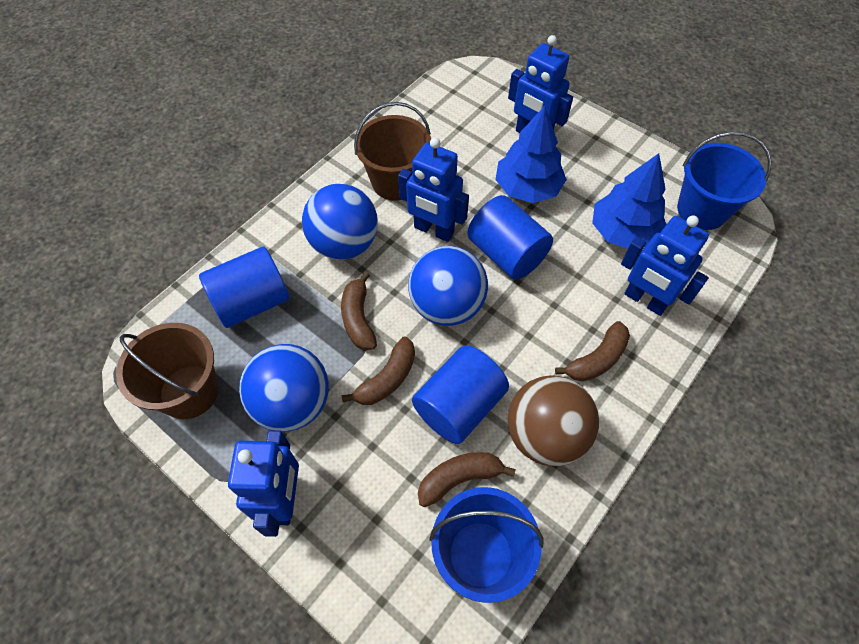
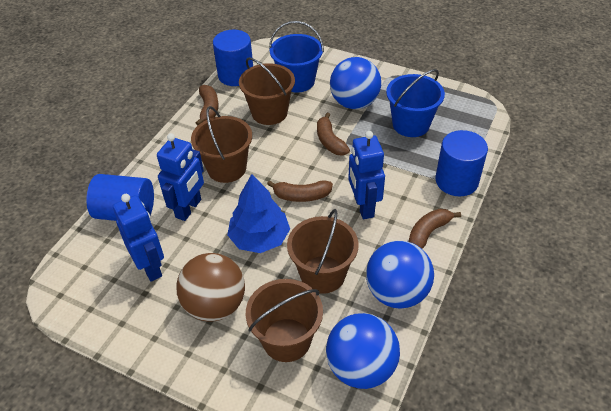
blue robot: [228,430,299,537] [398,138,469,242] [508,35,573,133] [621,215,709,316] = 4 -> [113,194,164,282] [157,133,204,221] [348,131,385,219] = 3
blue tree: [495,106,567,203] [592,153,667,249] = 2 -> [227,174,290,253] = 1
brown bucket: [116,323,219,419] [354,102,431,201] = 2 -> [191,106,252,183] [239,57,295,125] [246,279,323,362] [287,209,359,294] = 4

